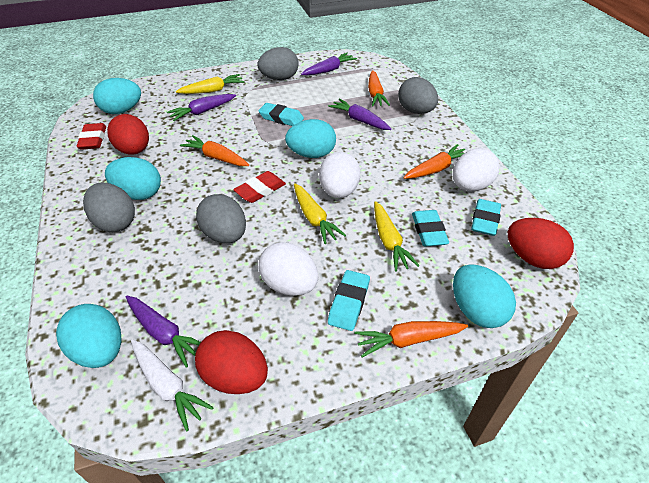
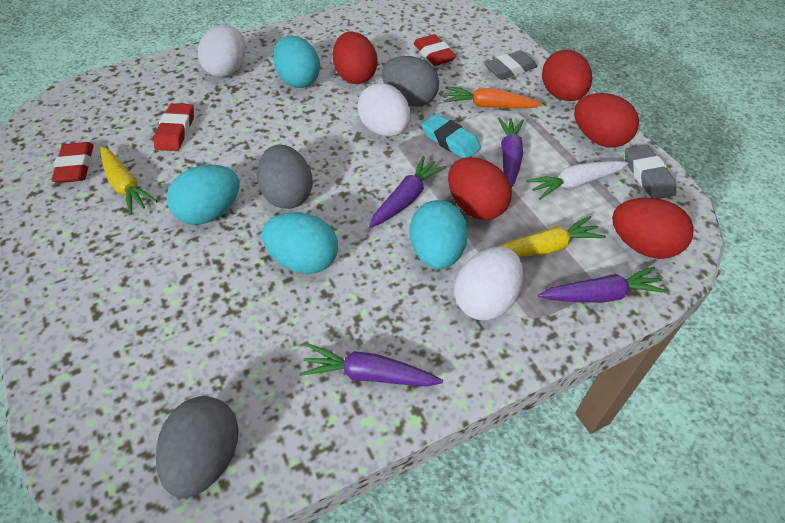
grey egg: [83,182,135,232] [196,194,246,243] [257,47,299,80] [398,77,438,114] = 4 -> [156,396,239,498] [257,145,313,209] [382,56,439,107] = 3
grey eraser: none = 0 -> [484,50,538,80] [625,145,676,199] = 2
orange carrot: [180,135,249,166] [354,321,468,358] [368,70,390,106] [403,144,465,179] = 4 -> [443,87,542,108] = 1
red egg: [107,114,149,155] [195,330,268,394] [508,218,574,269] = 3 -> [333,32,378,84] [448,157,512,220] [542,50,592,101] [574,93,639,148] [612,198,693,259] = 5
red eraser: [76,123,106,150] [233,171,286,203] = 2 -> [51,142,94,183] [154,103,194,151] [414,34,457,66] = 3
turquoise egg: [56,304,122,368] [93,78,141,114] [105,157,161,200] [285,119,336,158] [453,264,516,328] = 5 -> [166,165,239,225] [262,212,338,274] [273,35,320,88] [410,200,468,269] = 4
turquoise eraser: [258,103,304,126] [328,270,370,331] [412,210,449,246] [471,199,501,236] = 4 -> [422,114,481,158] = 1
yellow carrot: [176,74,244,94] [294,184,346,244] [374,201,419,272] = 3 -> [100,146,158,215] [498,216,606,257] = 2

